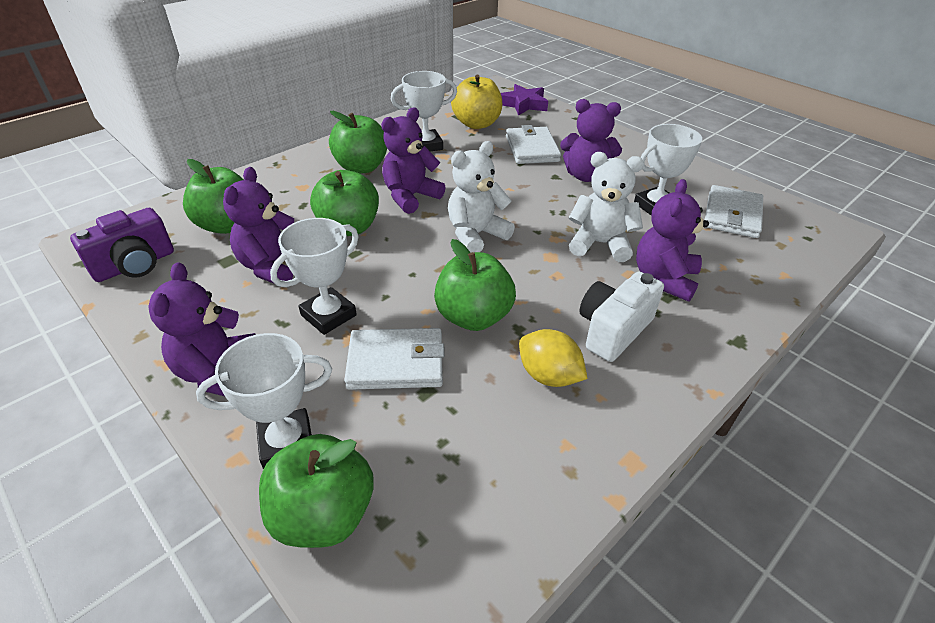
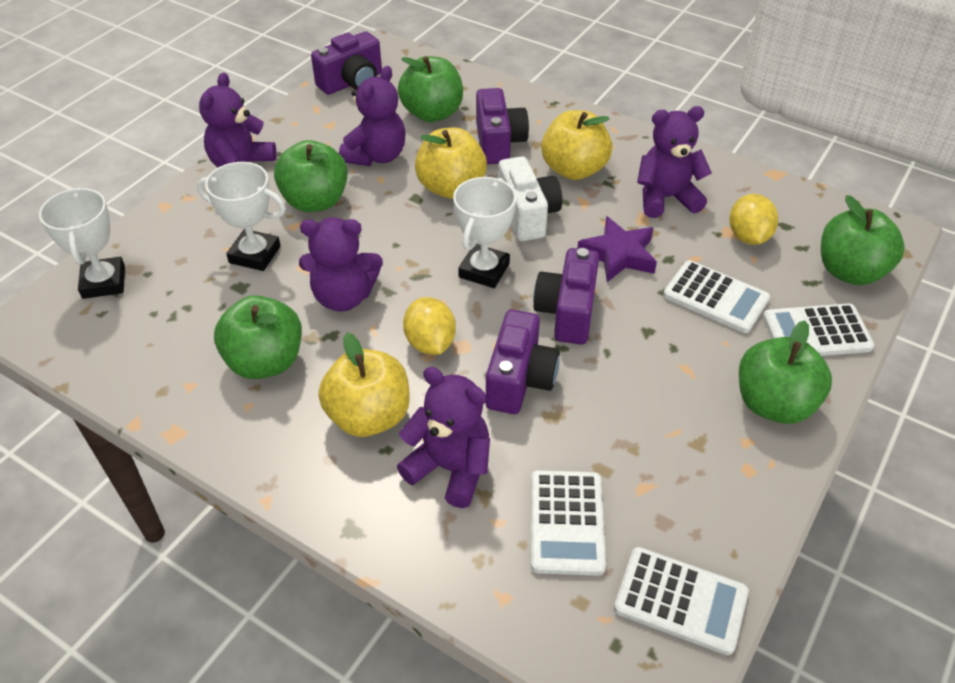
purple camera: [70,208,174,282] = 1 -> [311,31,382,95] [476,88,529,164] [486,310,560,414] [533,248,599,344] = 4
white calculator: none = 0 -> [531,470,606,576] [614,547,749,655] [663,260,770,333] [763,303,874,356] = 4
white teddy bear: [448,141,515,253] [569,152,644,262] = 2 -> none = 0
white trophy: [196,333,332,469] [270,218,359,335] [391,71,457,152] [634,124,702,216] = 4 -> [39,188,125,299] [197,162,286,271] [453,177,516,288] = 3
white wallet: [344,328,445,390] [506,125,561,164] [705,185,763,238] = 3 -> none = 0
yellow apple: [451,75,503,129] = 1 -> [318,333,410,437] [415,128,487,199] [541,110,612,180] = 3
yellow lemon: [519,329,588,387] = 1 -> [403,297,456,355] [729,194,778,245] = 2

